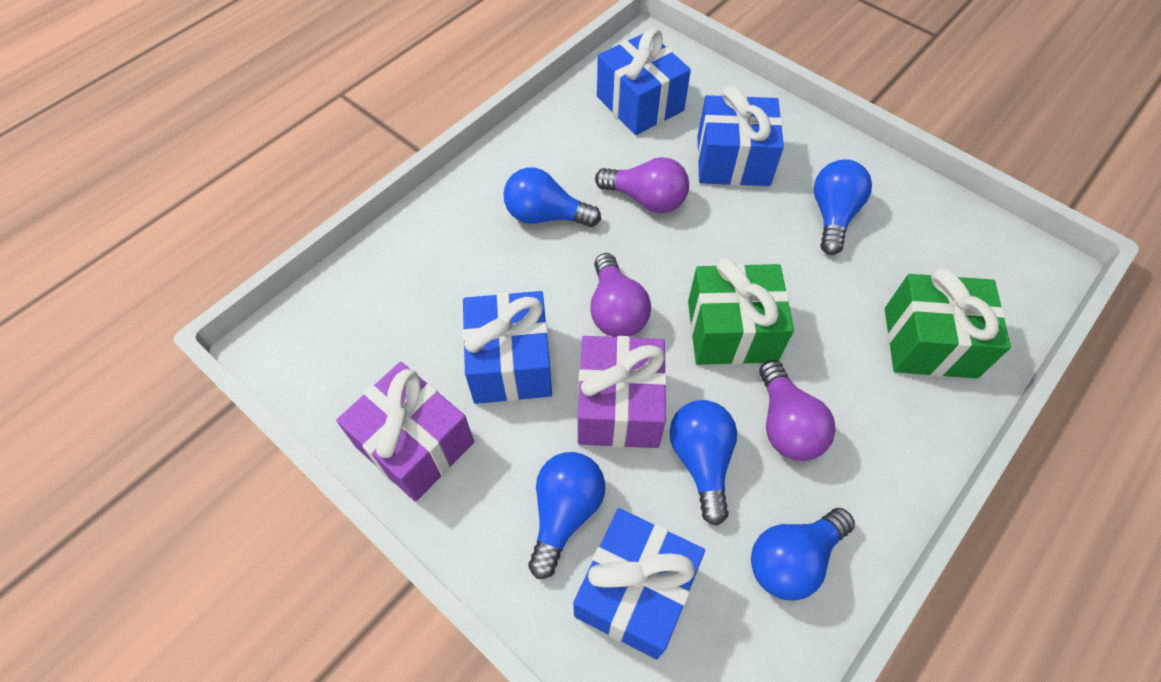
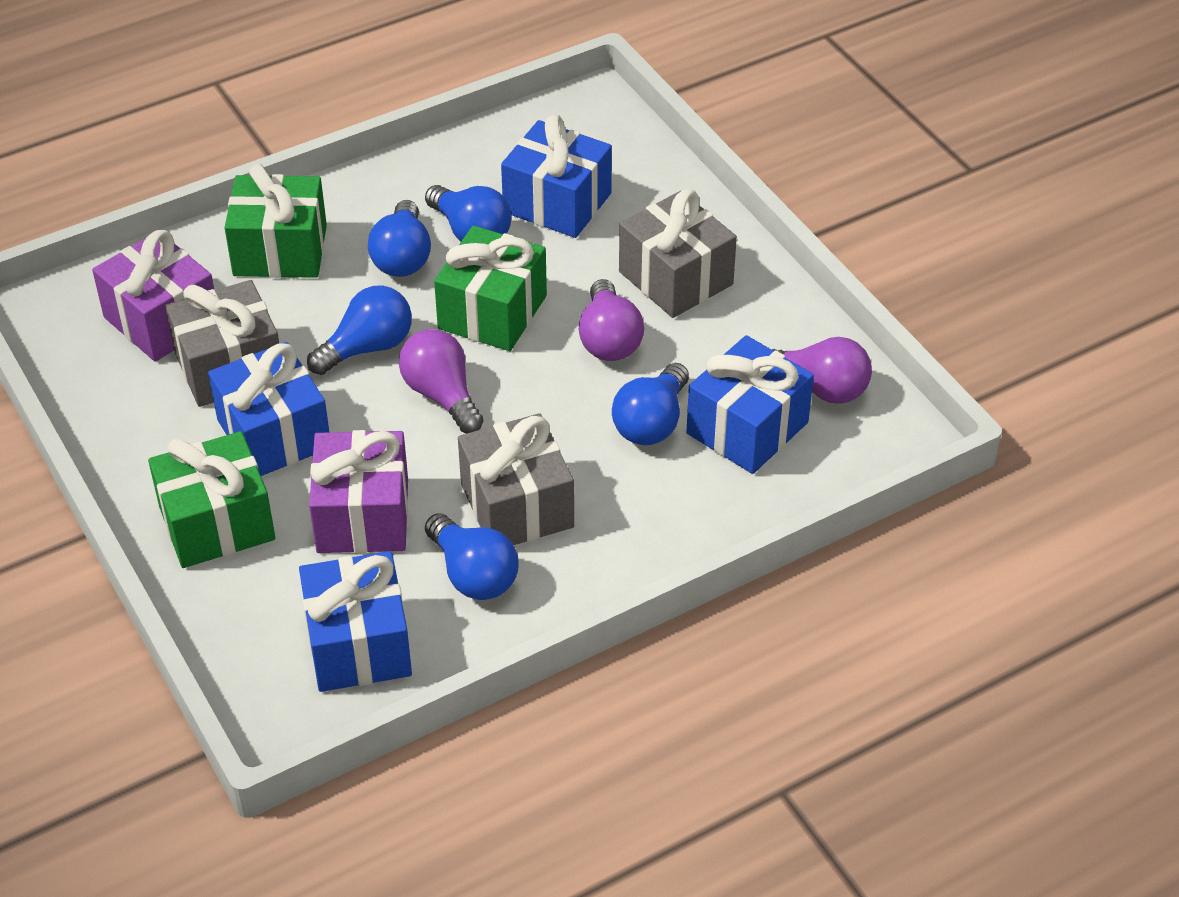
green gift: [688,258,794,365] [885,268,1011,379] = 2 -> [148,431,275,568] [224,164,327,278] [434,226,547,351] = 3
grey gift: none = 0 -> [165,280,279,407] [458,413,574,545] [619,189,737,318] = 3

